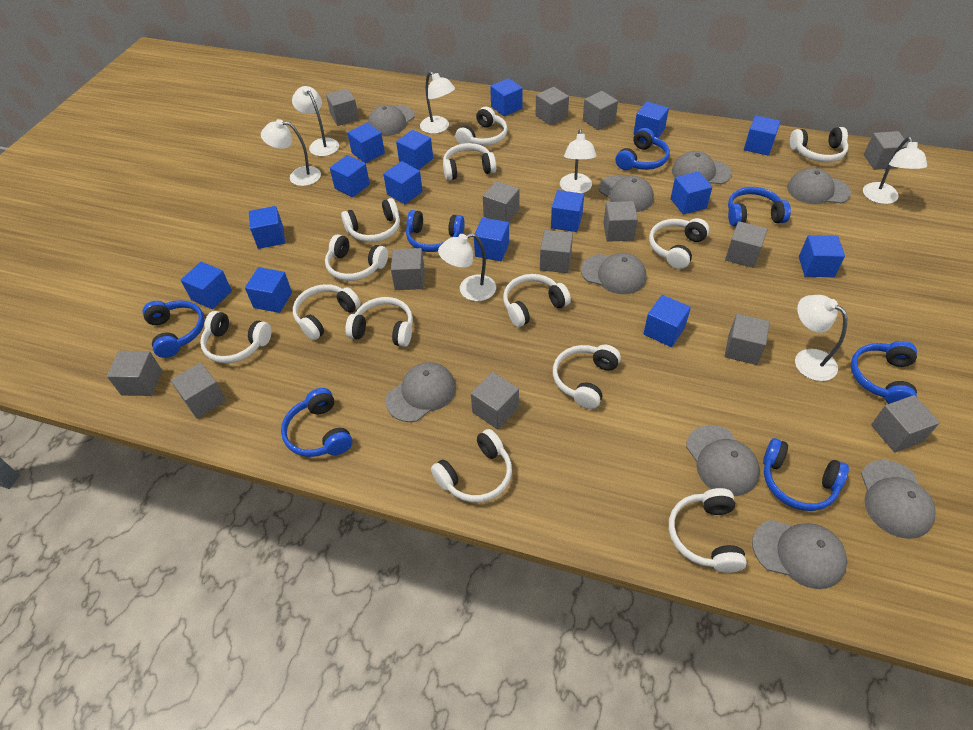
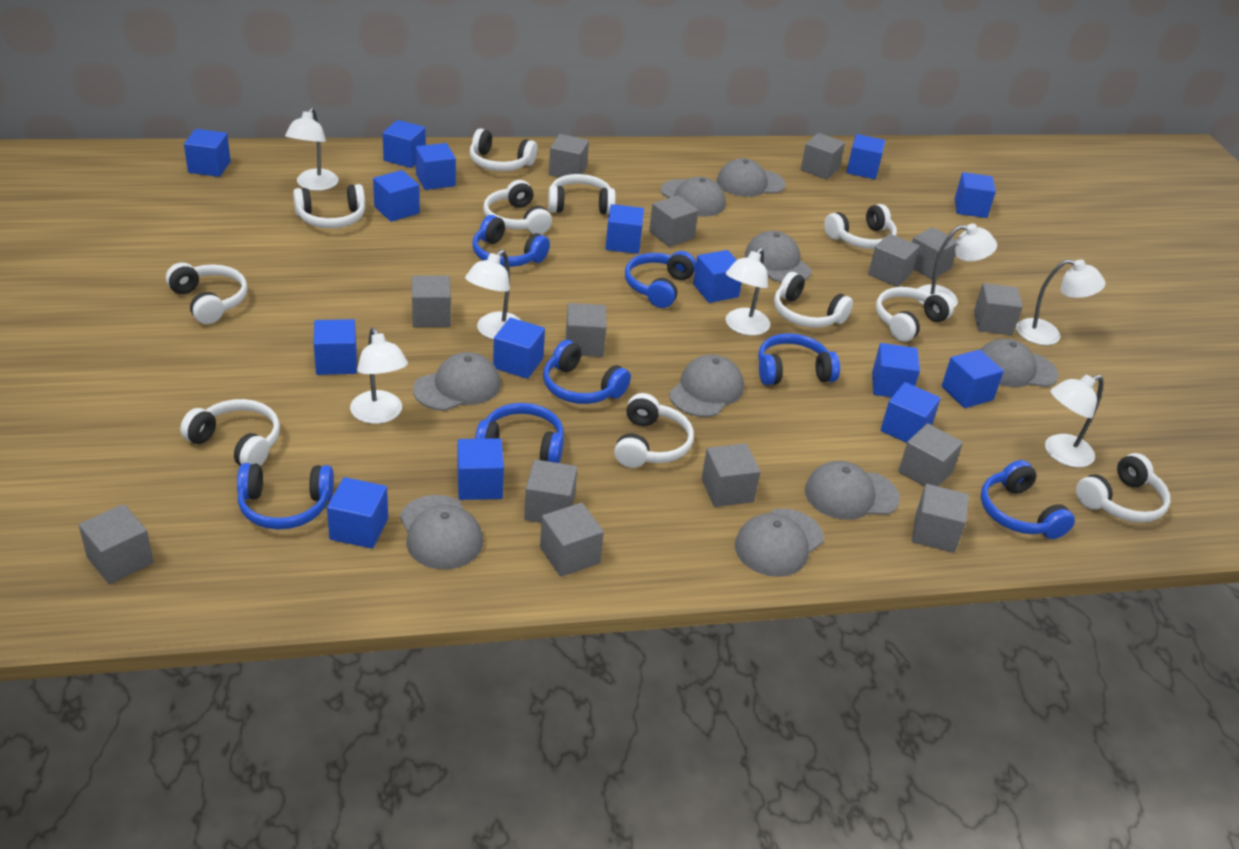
white headphones: [200,311,272,363] [293,284,361,340] [325,234,388,281] [341,198,400,242] [345,297,413,347] [431,429,512,503] [443,143,496,181] [455,107,508,146] [503,274,571,327] [553,344,621,409] [649,218,709,269] [669,488,747,573] [790,127,848,162] = 13 -> [166,262,247,324] [180,399,280,466] [293,184,365,228] [470,129,537,171] [483,180,552,234] [548,174,616,215] [614,393,694,468] [774,272,853,328] [824,204,897,249] [876,287,954,342] [1076,453,1170,522] = 11

